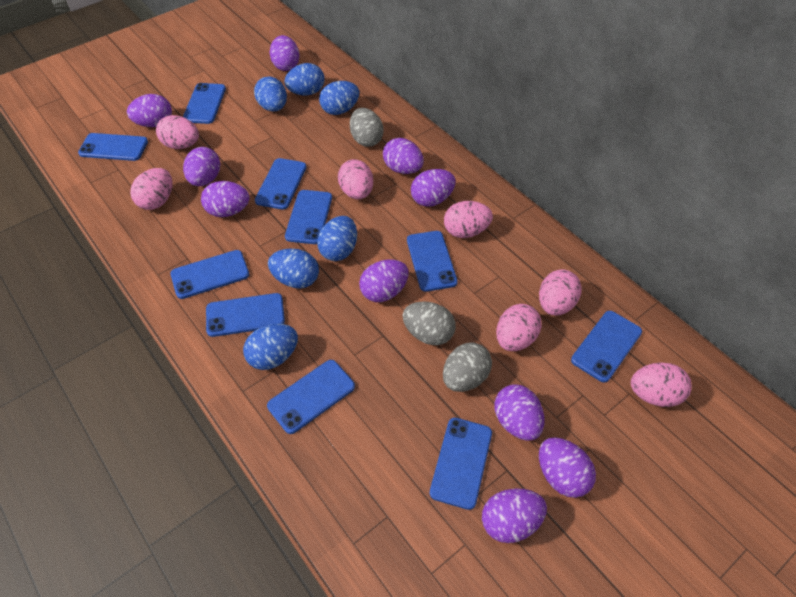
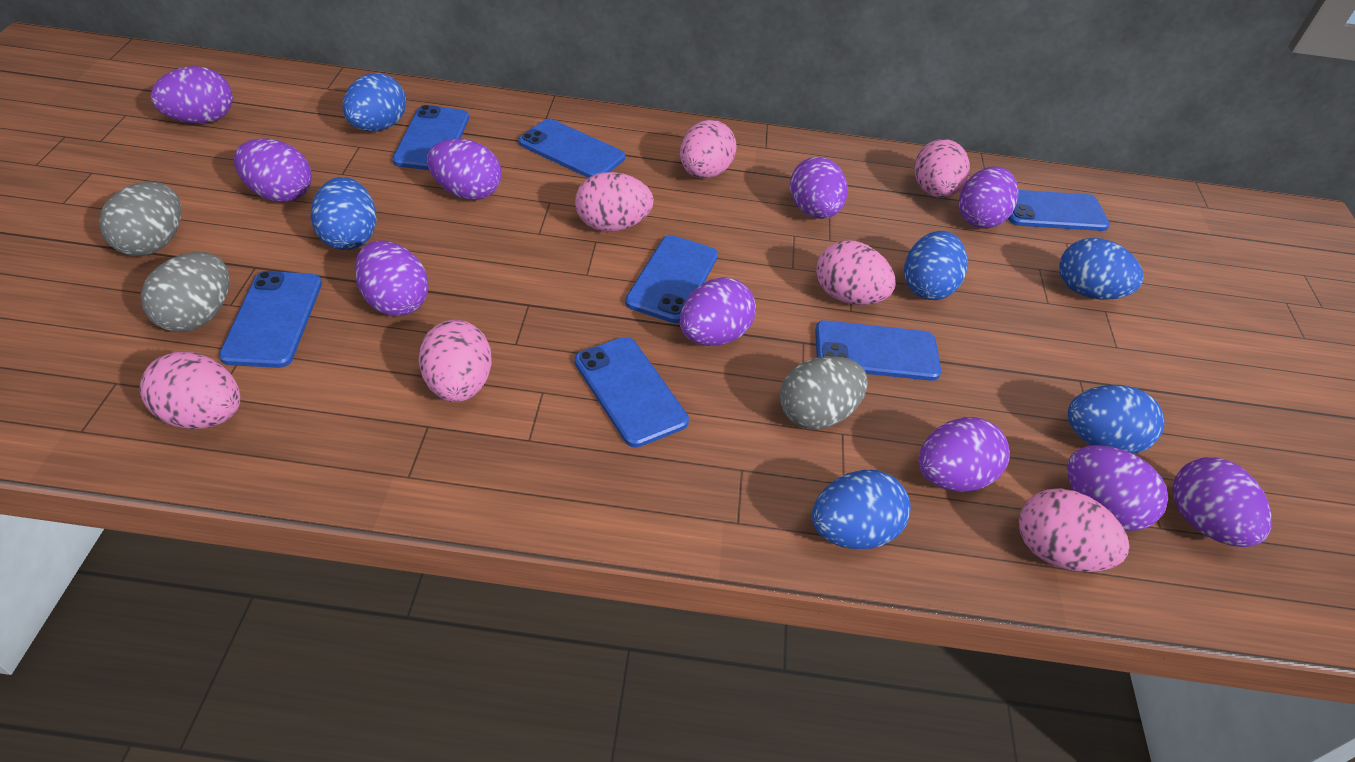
blue phone: [78,133,148,161] [170,250,249,299] [183,83,226,124] [206,293,285,337] [255,158,306,210] [267,360,355,434] [285,190,332,244] [407,231,458,292] [430,418,492,510] [571,311,642,382] = 10 -> [219,271,322,368] [392,105,469,170] [518,119,625,178] [574,337,689,448] [625,235,718,323] [815,320,941,381] [1008,190,1110,231] = 7

